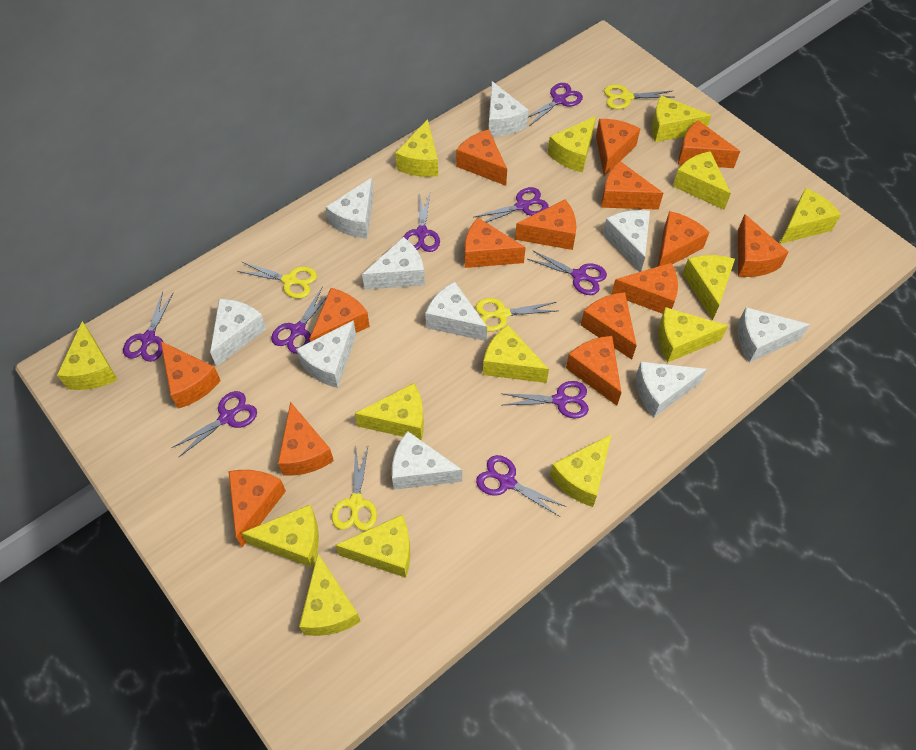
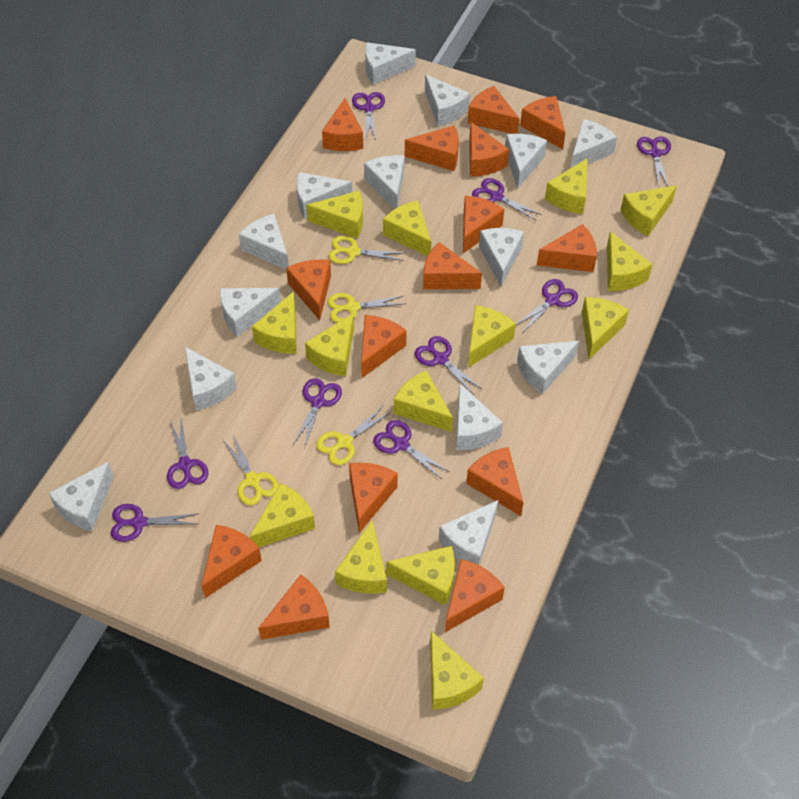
white cheese: [210,299,267,366] [296,320,356,388] [326,178,374,239] [362,237,425,290] [392,431,462,490] [425,282,487,341] [489,81,528,137] [603,210,650,272] [636,362,707,417] [737,307,810,362] = 10 -> [49,462,114,531] [185,347,237,410] [220,288,281,337] [239,214,289,270] [296,172,352,219] [364,155,405,209] [365,42,416,85] [425,74,470,126] [439,500,498,565] [456,384,503,450] [479,228,524,287] [505,134,547,189] [517,341,579,394] [571,119,617,168] = 14

